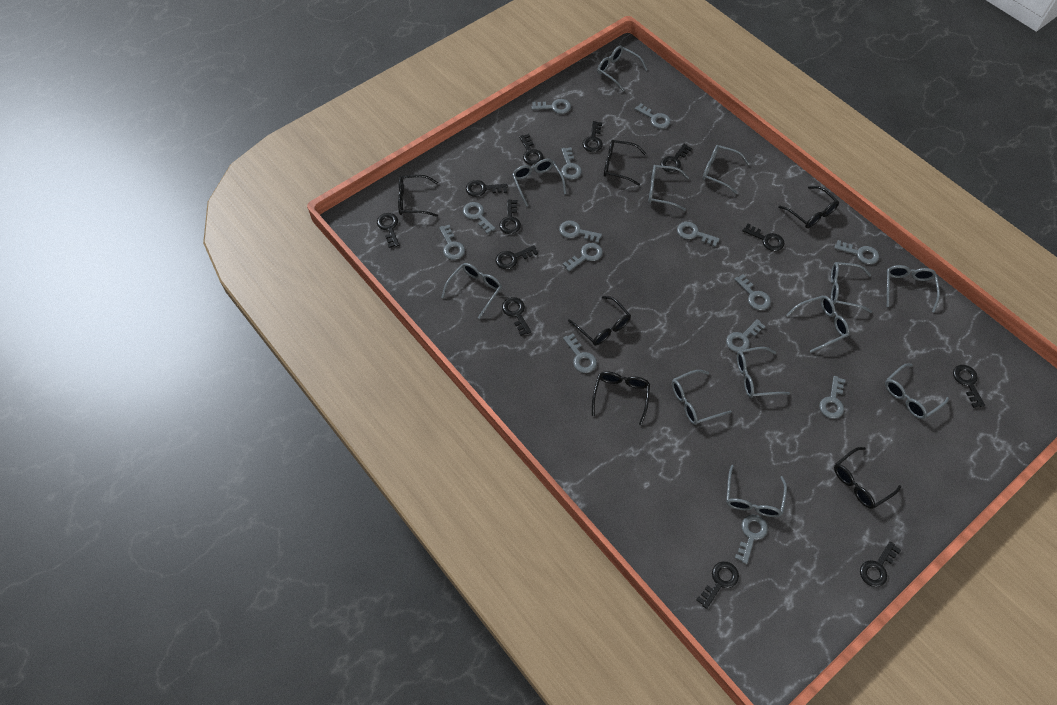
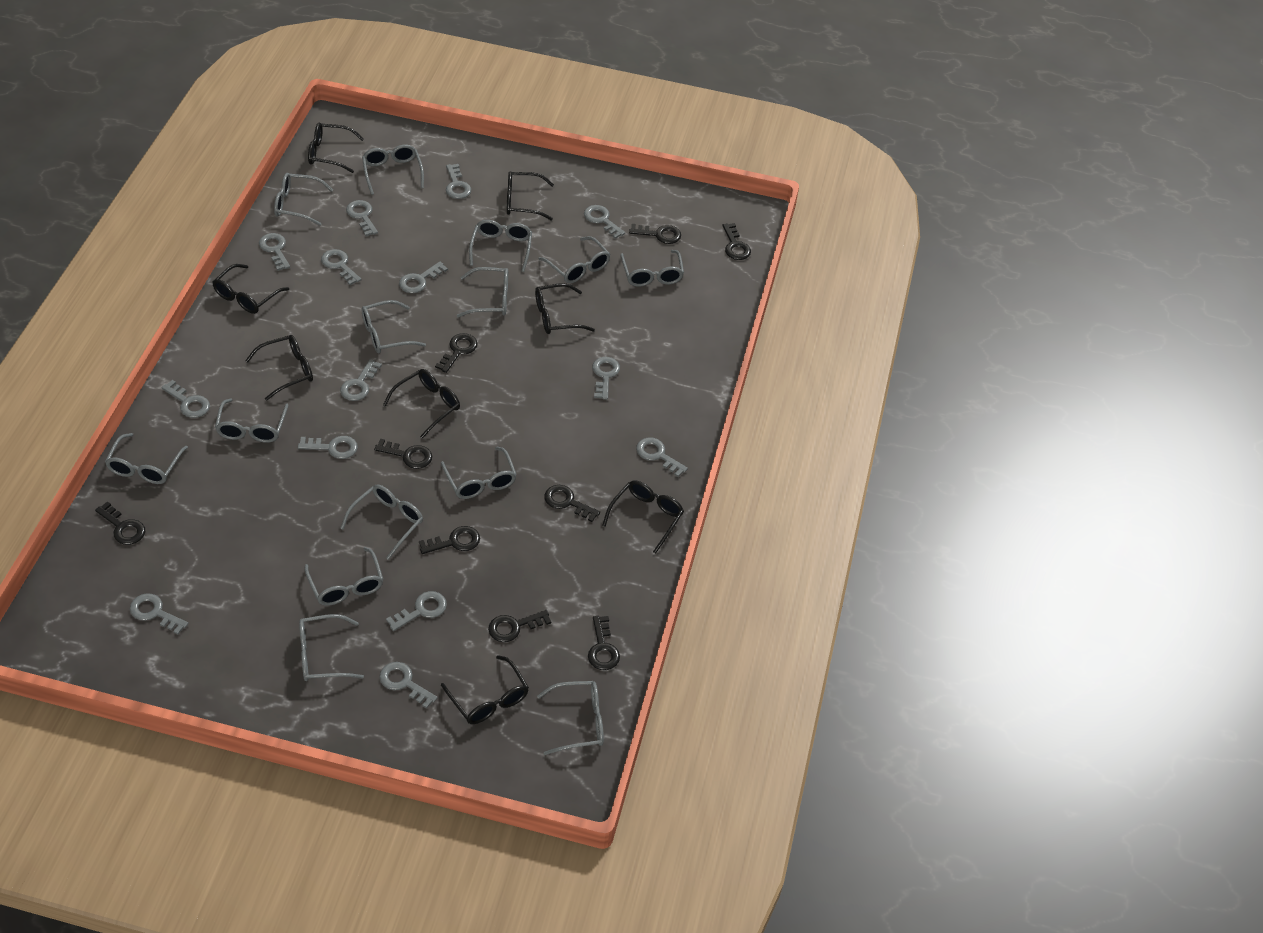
black glasses: [398,175,438,217] [568,296,631,346] [592,372,650,425] [604,140,646,186] [778,186,839,228] [834,447,901,509] = 6 -> [212,264,289,314] [245,335,313,401] [308,123,364,173] [383,369,460,438] [441,655,529,724] [507,171,554,221] [535,283,595,334] [602,480,684,554] = 8
black key: [377,213,399,248] [466,180,508,197] [495,245,538,269] [499,199,521,234] [502,297,531,336] [519,134,543,165] [582,121,603,152] [660,144,692,172] [696,561,739,609] [742,224,785,251] [860,541,901,587] [953,365,985,408] = 12 -> [95,501,145,545] [374,439,432,469] [419,526,480,554] [435,333,478,373] [488,610,551,642] [544,485,600,522] [588,616,620,670] [629,224,681,244] [722,223,751,260] = 9
grey glasses: [441,263,502,319] [512,159,567,207] [597,46,647,92] [648,165,689,211] [672,370,732,425] [702,145,749,194] [726,465,787,517] [737,347,790,398] [786,295,850,353] [831,262,872,313] [885,364,949,419] [886,265,940,313] = 12 -> [105,433,188,484] [215,398,289,443] [274,173,333,226] [299,614,364,681] [304,547,383,606] [340,485,423,560] [362,145,424,195] [362,300,426,353] [441,447,517,499] [457,267,508,318] [469,220,532,272] [537,681,604,755] [538,236,610,283] [620,250,684,287] = 14

